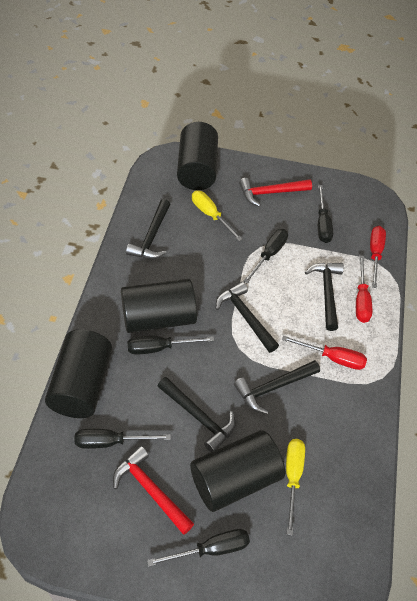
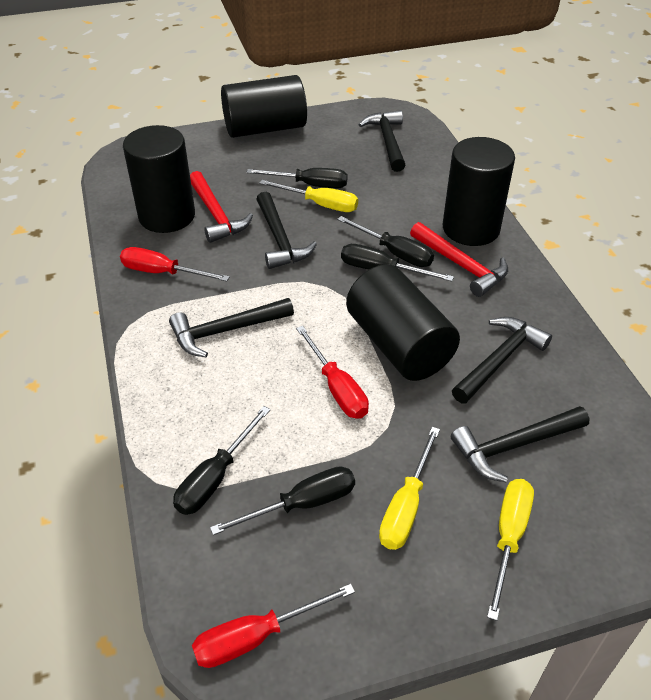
yellow screwdriver: [192,191,243,241] [286,439,305,536] = 2 -> [259,180,358,212] [379,427,440,550] [487,479,534,621] = 3

